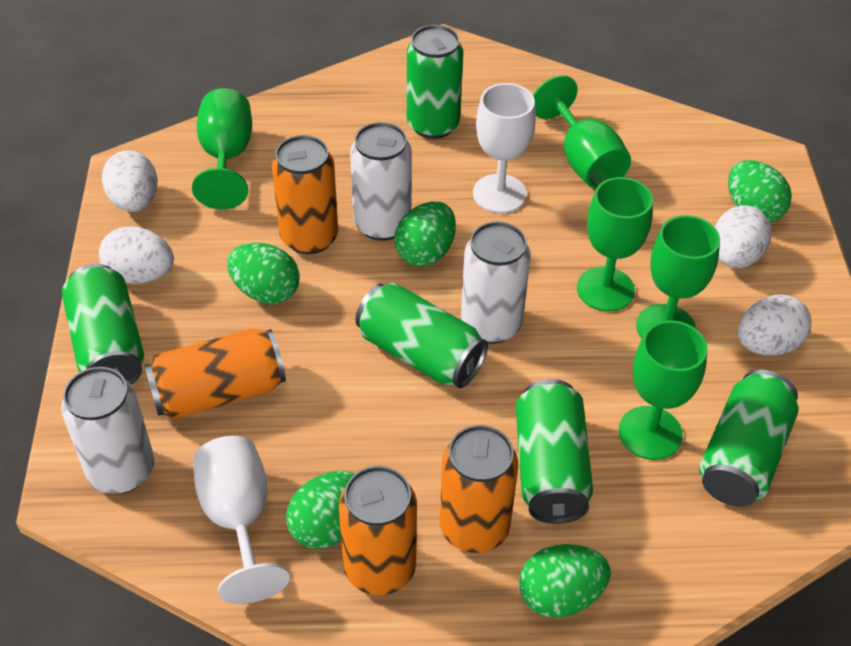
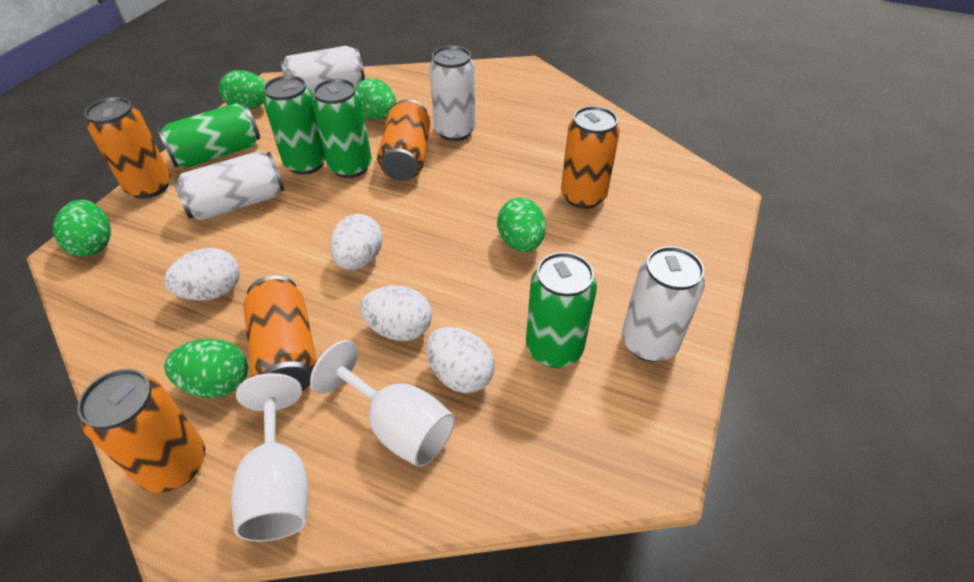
green can: [62,264,144,385] [356,282,488,388] [407,25,463,139] [516,379,593,524] [699,370,798,507] = 5 -> [158,103,260,168] [263,75,325,175] [312,78,372,178] [526,252,597,368] = 4
green goblet: [192,88,252,209] [533,75,631,189] [577,177,653,312] [619,320,707,460] [636,215,720,338] = 5 -> none = 0
orange can: [144,328,286,419] [272,135,338,255] [339,466,417,595] [440,425,518,553] = 4 -> [77,369,205,493] [84,97,171,199] [243,275,317,391] [377,99,430,181] [561,106,620,209] = 5
white can: [61,367,154,494] [350,122,412,241] [461,221,531,344] = 3 -> [173,152,284,221] [280,46,365,94] [429,46,476,141] [622,246,705,362] = 4

